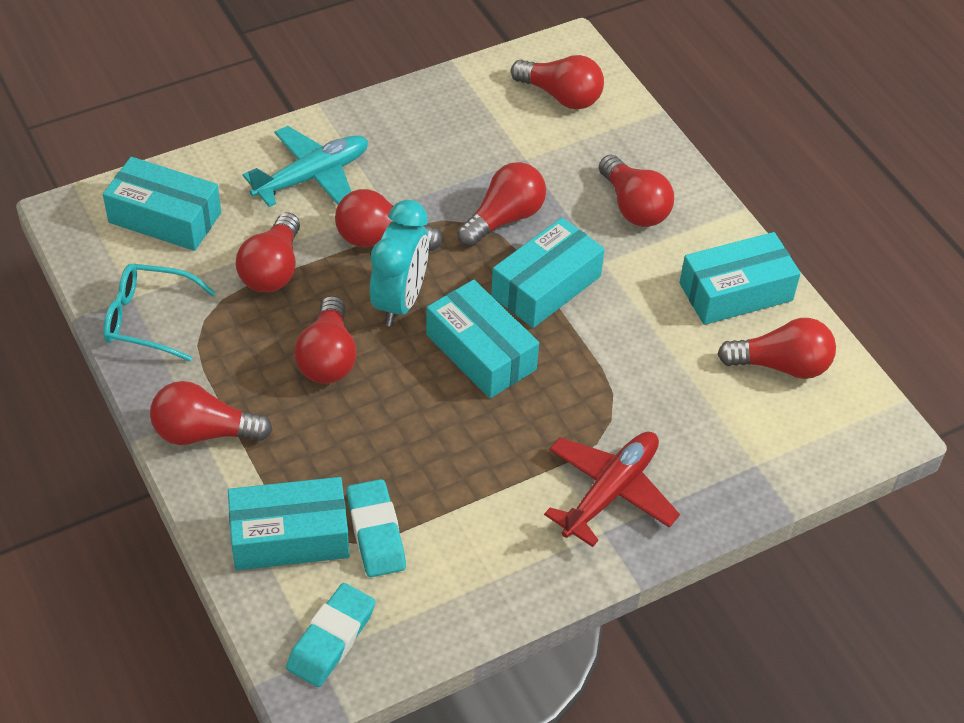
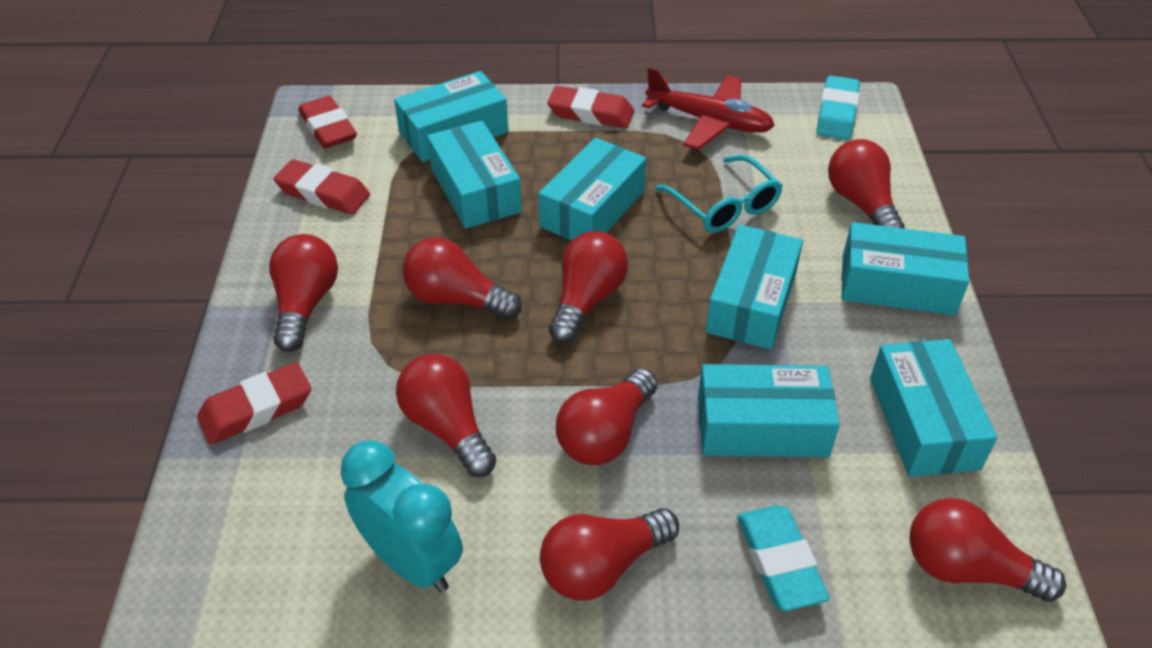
red eraser: none = 0 -> [197,362,311,445] [274,159,370,214] [298,96,357,149] [547,86,634,128] = 4
turquoise box: [103,157,221,251] [228,477,349,570] [426,280,539,398] [491,218,605,328] [679,232,801,325] = 5 -> [394,71,508,162] [427,121,522,229] [538,138,646,241] [698,364,840,457] [706,225,803,350] [842,222,969,315] [870,339,997,477] = 7
turquoise plane: [242,126,368,207] = 1 -> none = 0

